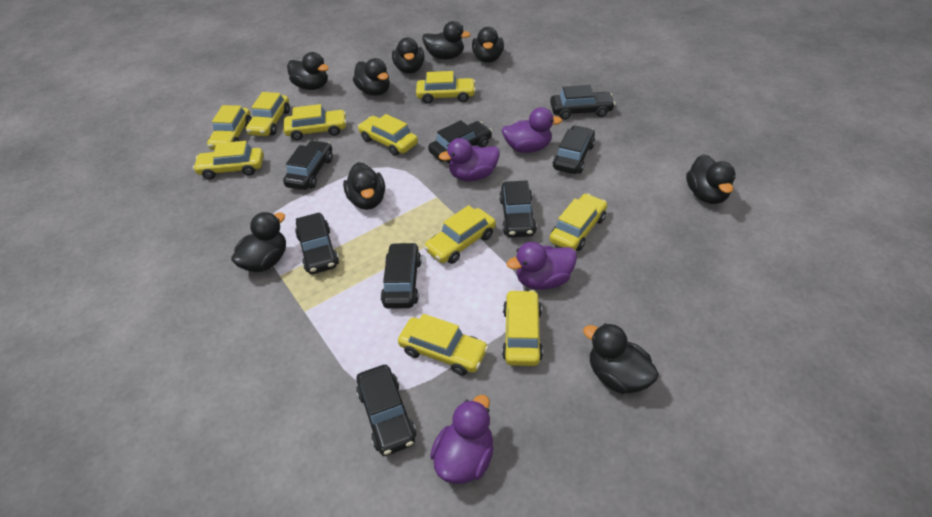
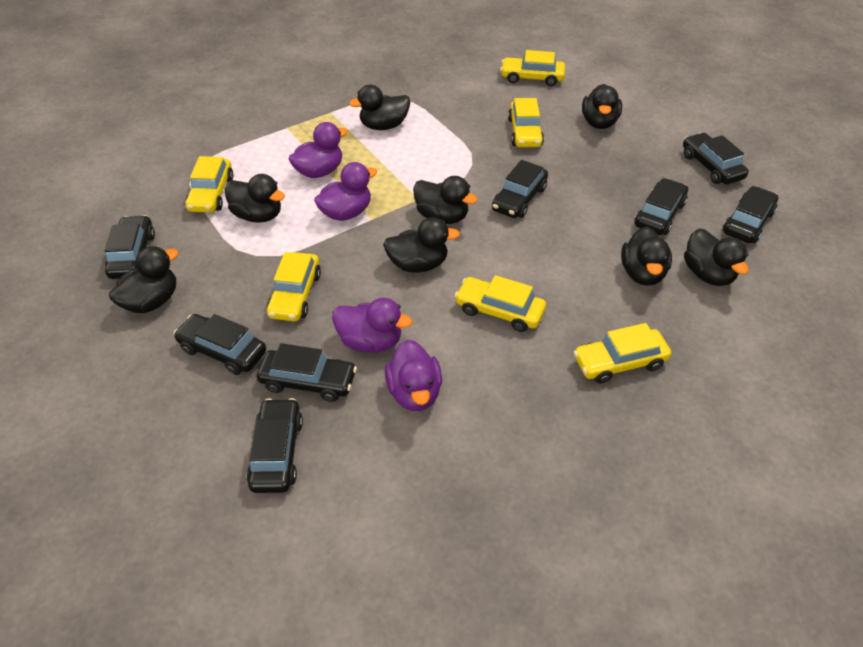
black duck: [231,212,286,272] [287,52,329,90] [343,162,385,210] [353,58,390,96] [392,37,424,74] [423,21,471,60] [472,27,504,63] [583,323,659,394] [686,154,736,204] = 9 -> [109,246,179,313] [224,174,285,223] [349,85,410,130] [383,217,460,273] [413,176,478,224] [582,84,622,129] [621,226,672,286] [684,228,749,286] = 8
yellow car: [193,141,263,179] [207,105,251,150] [246,92,290,136] [283,104,347,140] [358,114,418,156] [398,314,489,375] [416,71,476,104] [424,205,496,264] [502,290,543,366] [550,193,607,251] = 10 -> [186,156,233,213] [267,252,321,321] [455,275,546,332] [500,50,565,86] [508,98,544,147] [574,323,671,384] = 6

